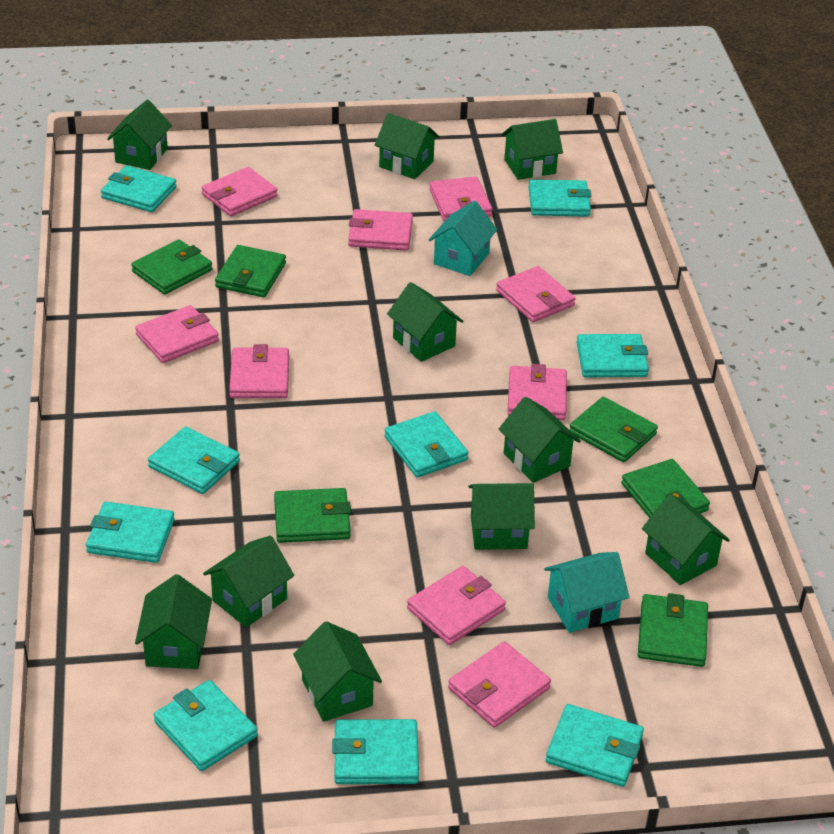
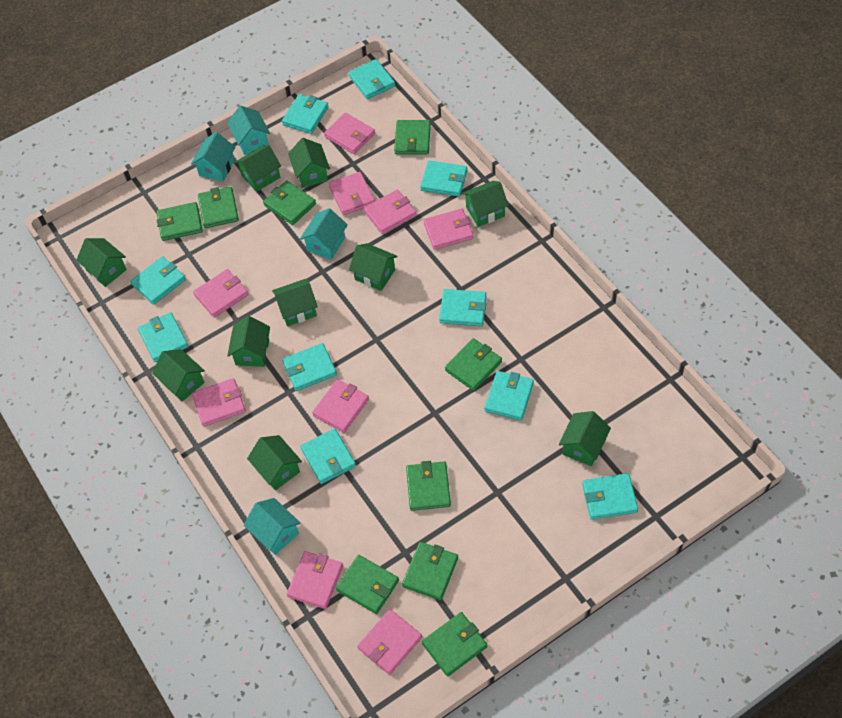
green wallet: [131,239,213,295] [215,245,286,297] [274,488,351,543] [569,397,658,462] [621,459,710,518] [638,593,708,667] = 6 -> [156,202,203,241] [198,187,239,228] [263,181,316,225] [336,555,399,614] [394,120,431,154] [402,542,458,601] [406,461,451,511] [422,612,487,677] [445,338,502,391] = 9
turquoise house: [429,201,497,276] [544,552,629,633] = 2 -> [191,132,235,182] [227,106,270,155] [244,498,300,555] [300,208,347,260] = 4
turquoise wallet: [86,502,175,563] [101,165,177,212] [148,426,240,494] [154,680,258,771] [332,719,419,784] [384,411,468,478] [529,179,591,217] [546,704,644,787] [577,334,649,377] = 9 -> [130,256,186,305] [138,312,189,362] [282,94,329,134] [282,343,337,391] [300,428,356,484] [348,59,395,99] [420,160,467,197] [439,289,487,326] [484,371,534,421] [582,473,638,520] = 10

